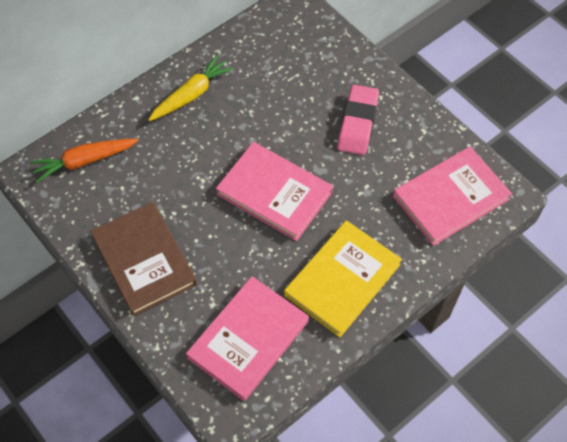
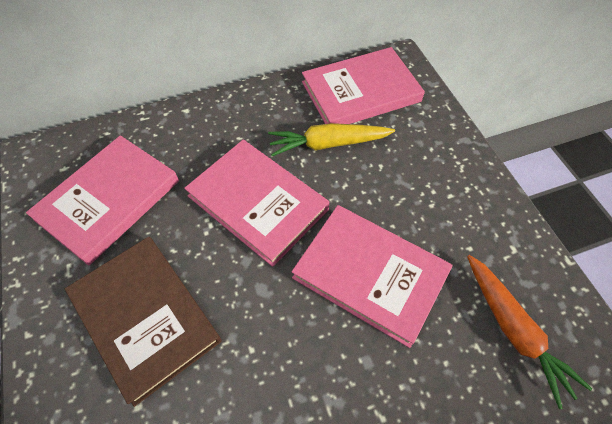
pink book: [186,276,309,401] [216,142,333,241] [393,146,512,246] = 3 -> [26,135,179,265] [184,140,329,267] [292,205,453,348] [302,47,425,124] = 4
pink eraser: [337,85,379,155] = 1 -> none = 0
yellow book: [284,220,402,337] = 1 -> none = 0

